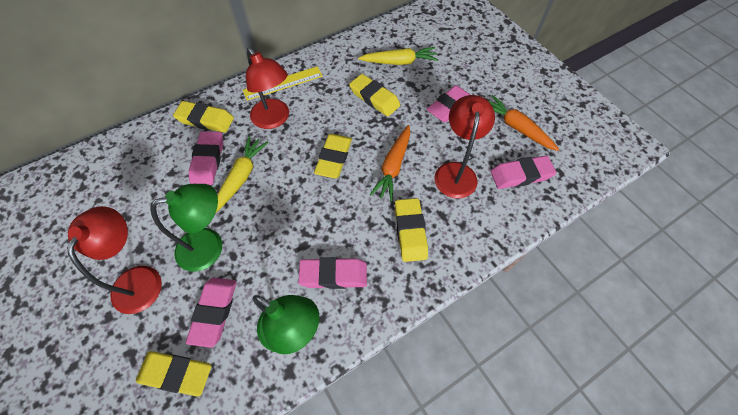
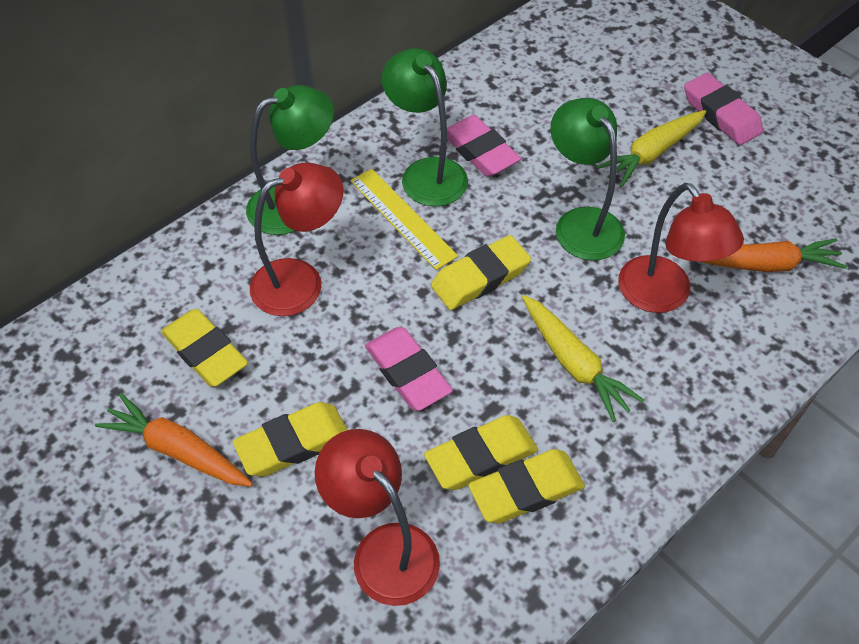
green lamp: [150,184,222,272] [253,295,320,354] = 2 -> [246,85,334,235] [382,48,468,207] [550,98,625,260] = 3
pink eraser: [186,278,237,348] [188,131,223,185] [298,257,367,289] [427,85,471,122] [490,156,556,189] = 5 -> [365,327,453,411] [447,115,521,177] [684,73,763,145] = 3

